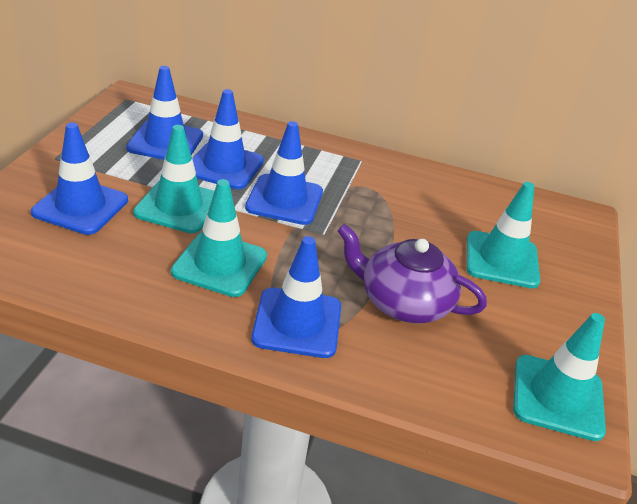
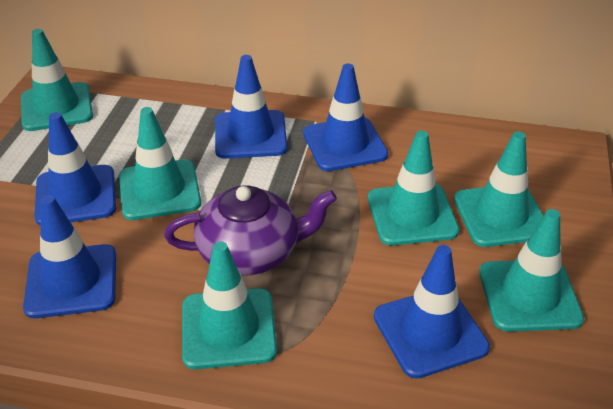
turquoise traffic cone: [133,125,214,233] [171,179,267,297] [466,182,540,288] [513,313,606,441] = 4 -> [21,29,93,131] [119,107,201,220] [182,242,277,369] [368,131,460,246] [454,131,544,247] [479,209,584,332] = 6

